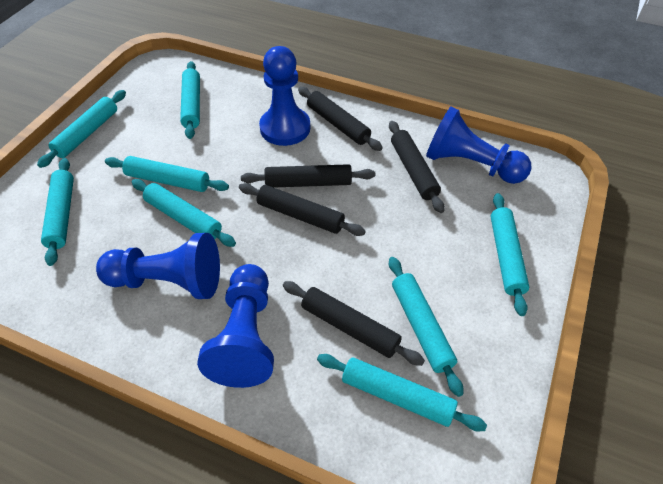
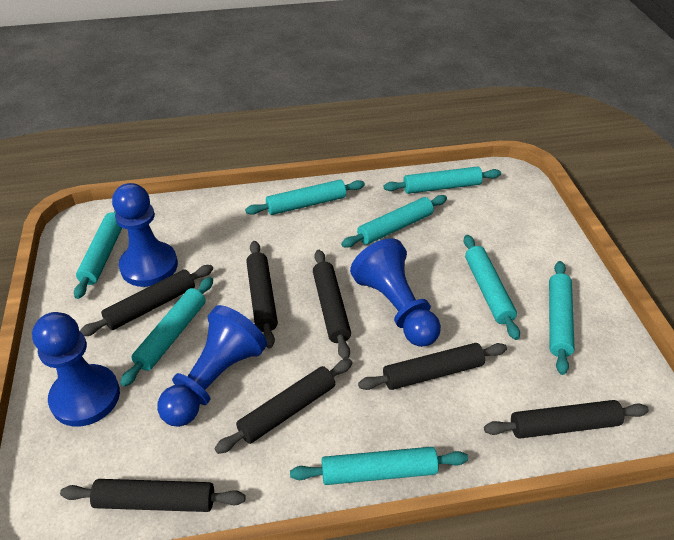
black rolling pin: [239,183,366,236] [241,164,375,188] [283,281,425,366] [298,87,383,151] [389,121,445,213] = 5 -> [60,479,246,512] [80,265,213,336] [214,359,353,454] [246,241,278,348] [313,250,351,359] [358,343,507,390] [484,400,649,439] = 7

